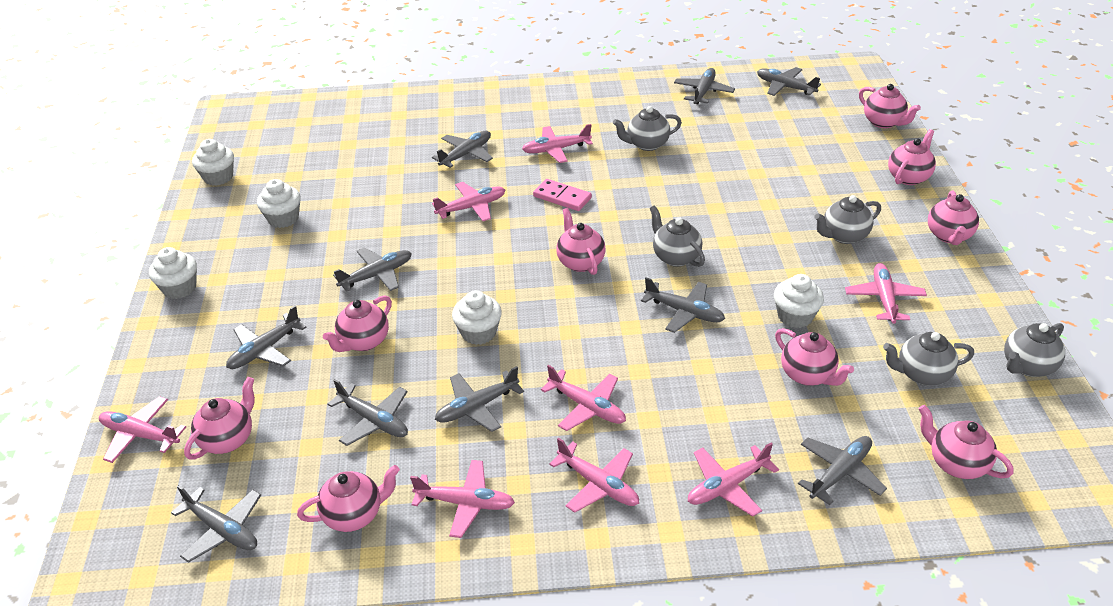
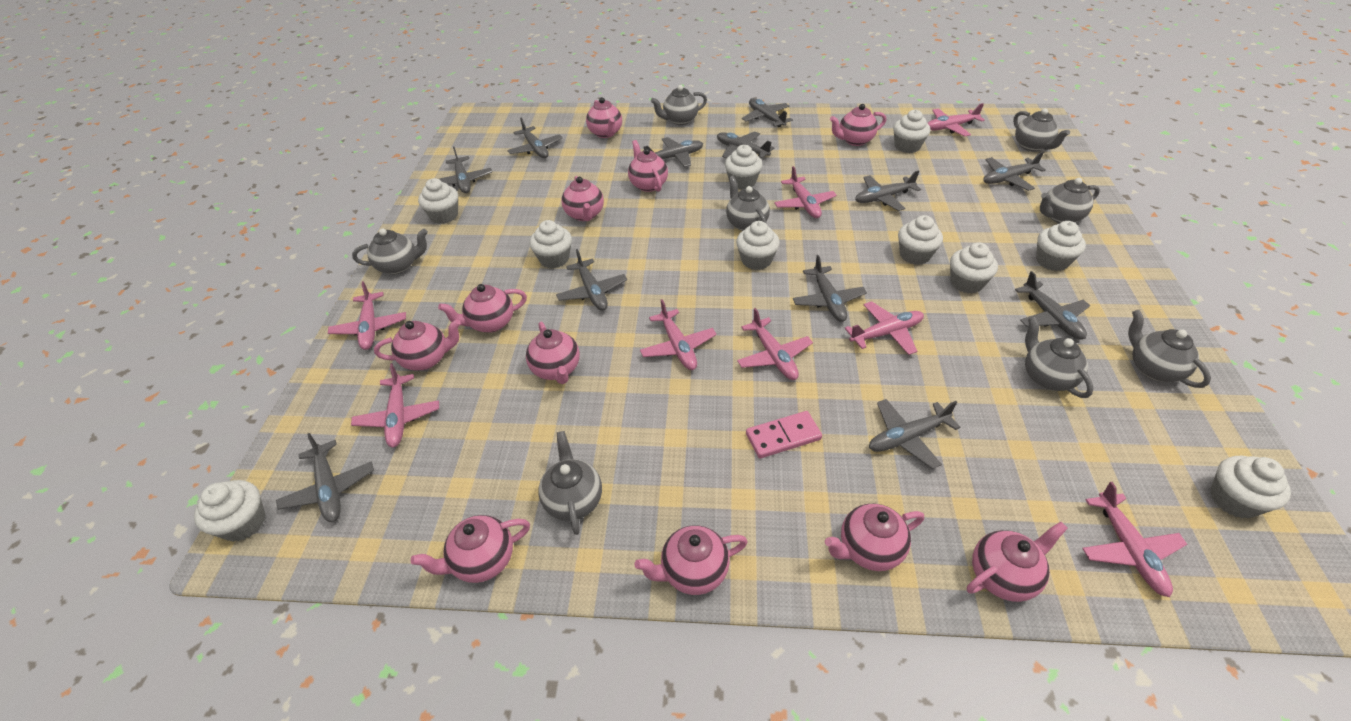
grey plane: [171,485,261,563] [226,306,307,369] [327,379,408,446] [333,247,412,292] [432,131,493,168] [435,366,524,432] [641,277,725,333] [674,68,735,104] [757,67,821,96] [798,436,887,505] = 10 -> [276,433,374,522] [439,146,492,193] [507,118,563,158] [556,249,627,311] [644,137,703,167] [717,131,774,159] [742,98,793,127] [793,255,867,322] [855,170,921,211] [869,399,960,469] [983,152,1046,191] [1015,271,1090,340] = 12
grey teapot: [613,106,682,151] [650,205,705,267] [814,195,881,244] [883,332,974,385] [1004,323,1065,377] = 5 -> [352,228,428,275] [538,431,602,535] [651,85,707,125] [726,176,770,231] [1013,108,1070,151] [1025,317,1094,398] [1040,178,1100,223] [1128,310,1211,388] = 8
pink teapot: [184,377,255,460] [297,465,400,532] [323,295,392,352] [556,208,606,275] [775,328,854,386] [859,84,921,128] [888,129,936,185] [918,405,1013,479] [928,190,979,245] = 9 -> [374,319,461,371] [411,515,530,583] [438,284,527,333] [526,322,580,384] [561,176,604,221] [586,97,622,138] [628,140,668,192] [635,525,748,595] [825,504,924,571] [830,104,886,146] [967,522,1068,602] = 11
white cupcake: [149,247,197,299] [192,139,234,186] [257,179,301,228] [452,290,502,345] [774,274,824,328] = 5 -> [194,480,266,542] [418,178,458,224] [529,220,572,269] [725,145,762,189] [736,221,780,270] [893,110,930,153] [898,215,943,265] [950,242,998,293] [1036,221,1086,271] [1210,456,1291,518] = 10

